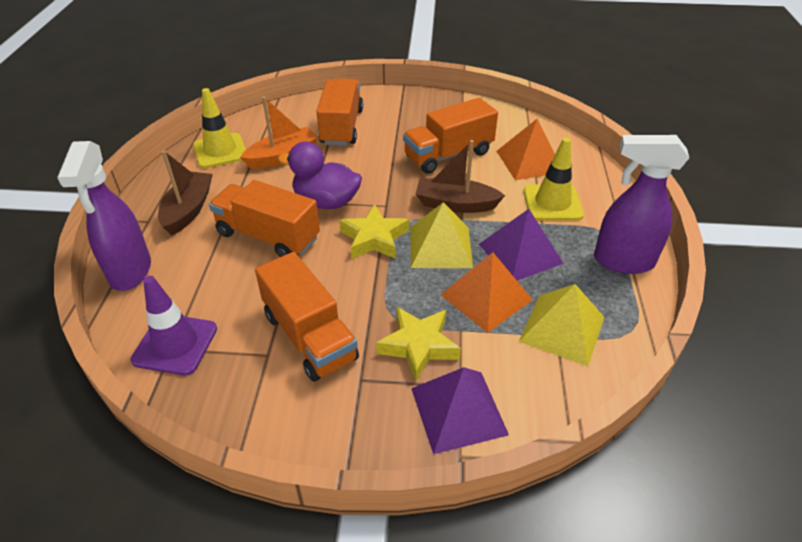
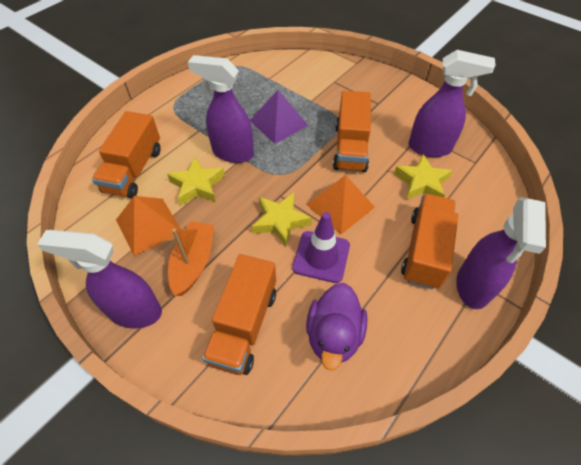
brown boat: [158,150,213,235] [416,140,505,213] = 2 -> none = 0
purple pyramid: [411,367,509,454] [479,209,564,281] = 2 -> [250,90,308,144] = 1
purple spray bottle: [57,141,151,291] [594,135,689,274] = 2 -> [37,230,162,329] [188,55,254,163] [408,50,496,157] [456,197,546,309] = 4
yellow pyramid: [410,202,473,268] [519,284,604,366] = 2 -> none = 0
yellow star: [339,204,409,259] [376,307,461,381] = 2 -> [167,157,225,206] [252,193,312,247] [394,154,453,200] = 3
yellow traffic cone: [193,88,246,168] [524,138,584,220] = 2 -> none = 0

